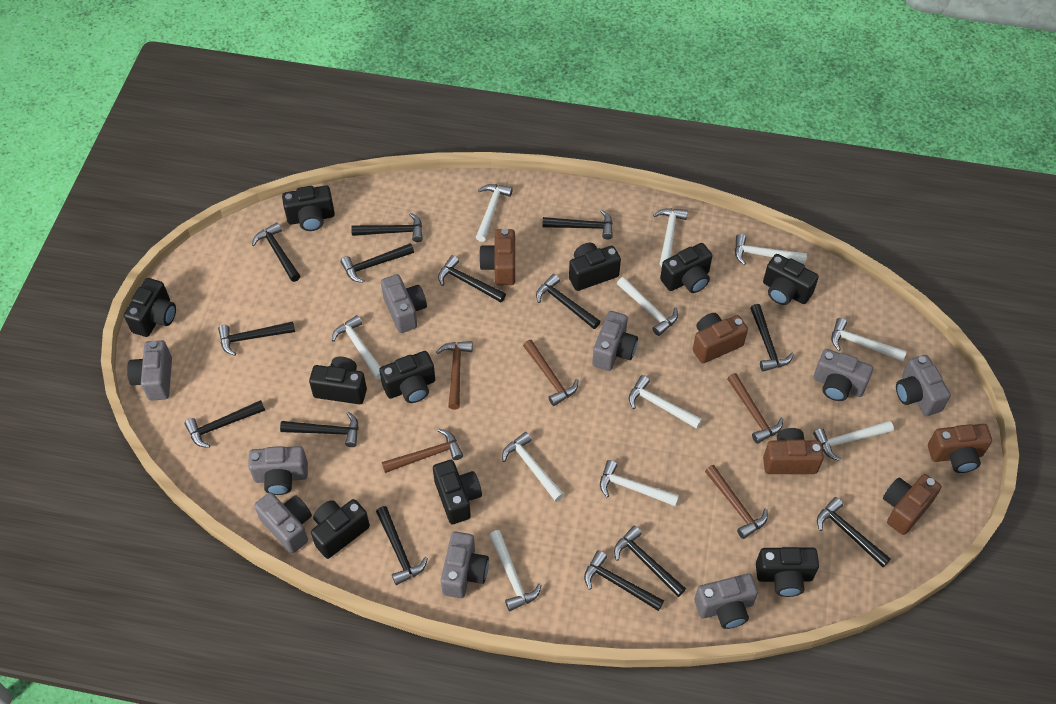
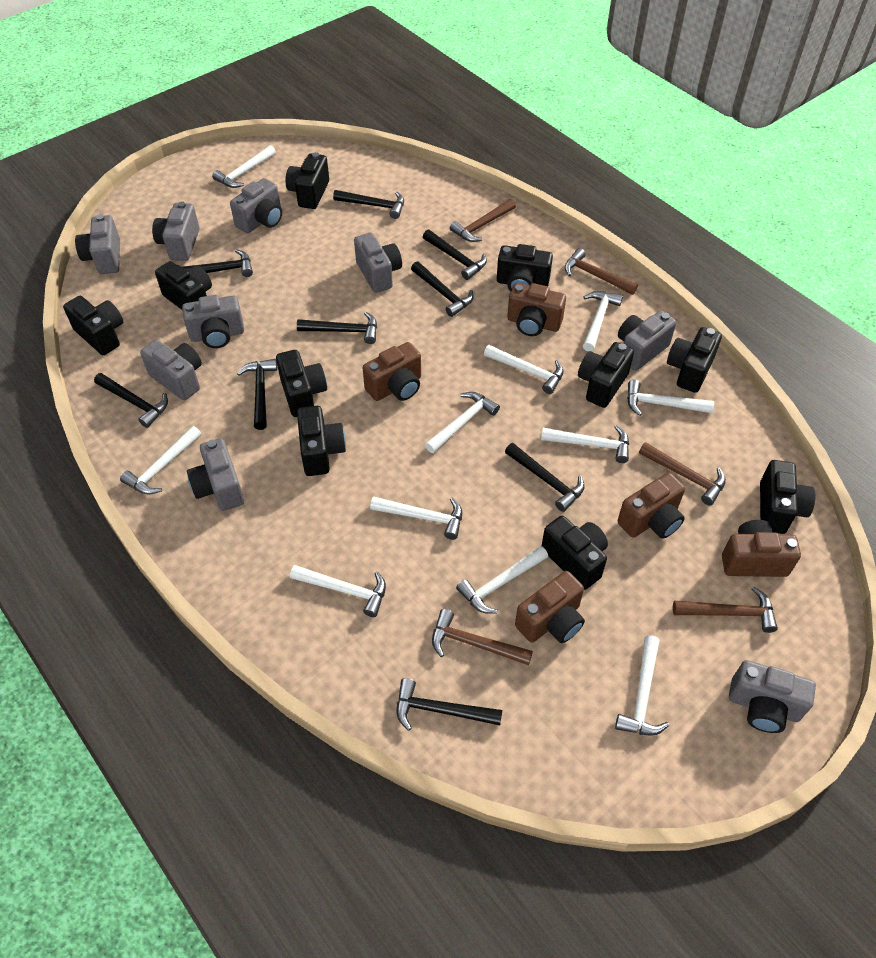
black hammer: [184,400,265,448] [218,321,295,356] [252,222,300,282] [280,412,359,447] [340,243,414,283] [351,213,423,242] [376,506,428,585] [438,255,506,302] [536,274,601,329] [542,209,613,240] [584,550,664,611] [614,526,686,597] [750,304,794,371] [817,497,891,567] = 14 -> [94,373,168,428] [182,249,253,277] [237,359,277,430] [297,312,377,344] [333,190,404,219] [397,678,502,731] [411,261,474,317] [423,230,487,280] [505,443,585,512] = 9

